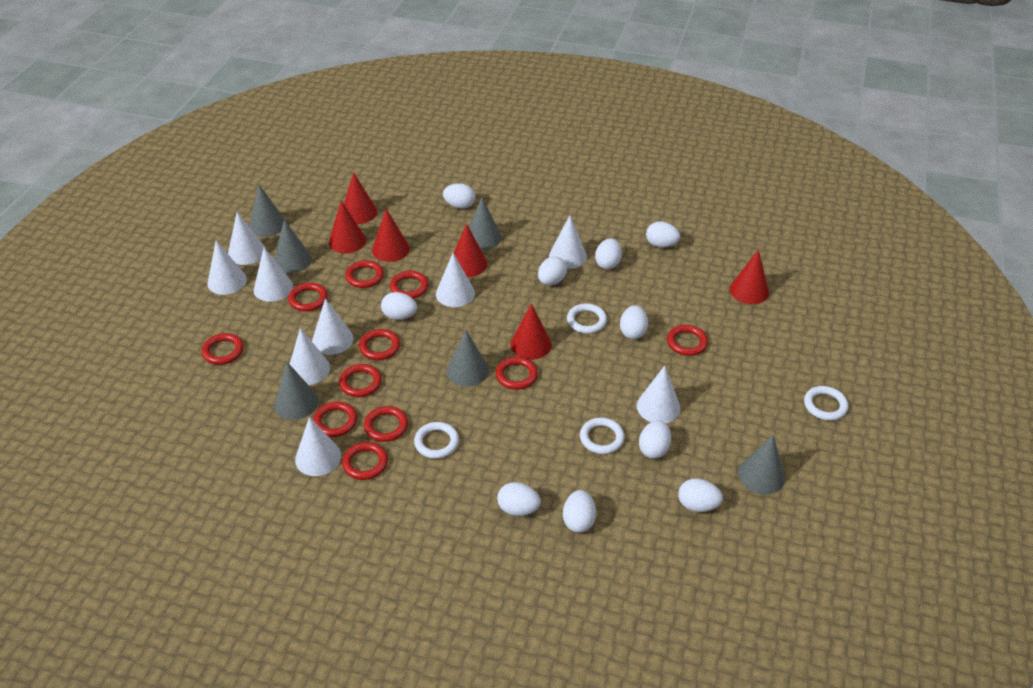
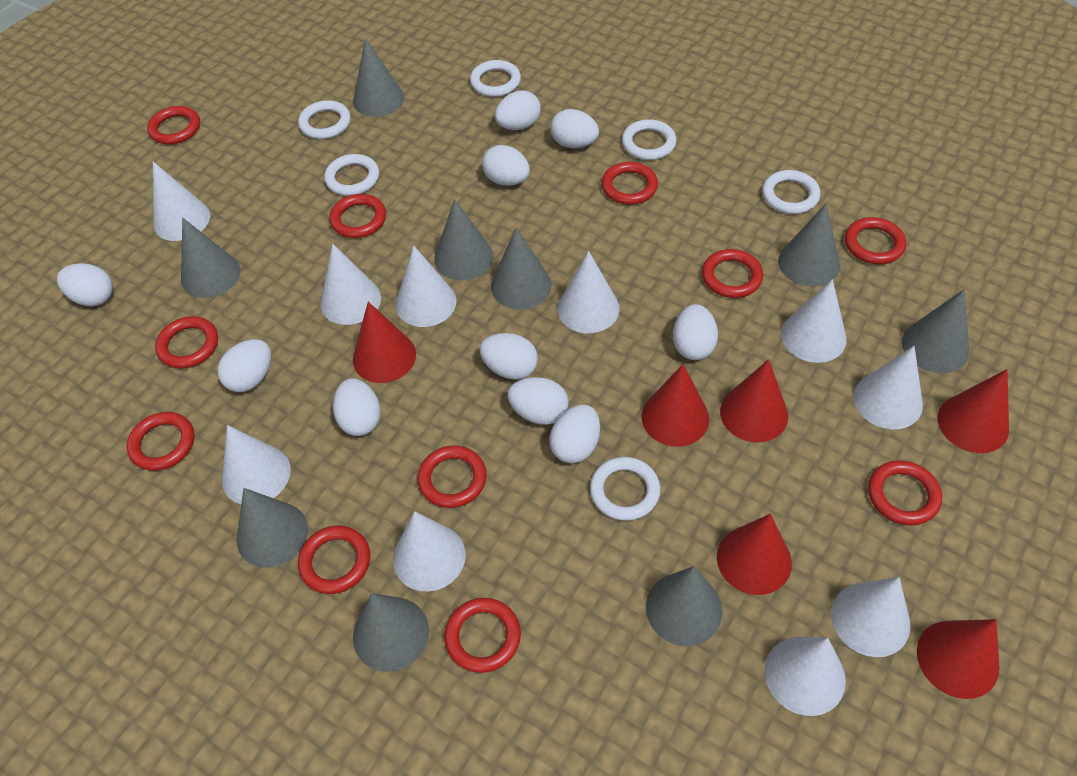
grey cone: [249,185,286,237] [274,220,312,273] [275,362,319,420] [447,330,489,387] [469,198,502,250] [738,435,785,494] = 6 -> [181,218,240,298] [237,488,308,568] [353,38,404,117] [353,593,429,672] [434,199,493,280] [491,228,551,309] [646,566,723,646] [778,203,840,286] [902,289,969,373] = 9
white cone: [207,240,247,295] [228,212,266,265] [254,247,293,302] [290,328,330,385] [295,417,341,476] [312,298,354,355] [436,253,475,307] [549,216,587,269] [637,366,681,423] = 9 -> [153,162,210,241] [222,425,291,504] [320,244,381,325] [393,511,466,592] [395,245,457,327] [558,251,619,333] [764,637,846,716] [781,279,847,363] [831,577,911,657] [854,346,923,429] = 10
white ring: [414,422,459,459] [567,303,607,334] [580,418,625,454] [804,386,849,421] = 4 -> [298,100,351,139] [324,154,379,196] [470,60,521,97] [590,457,660,521] [622,119,676,160] [762,170,820,214] = 6

